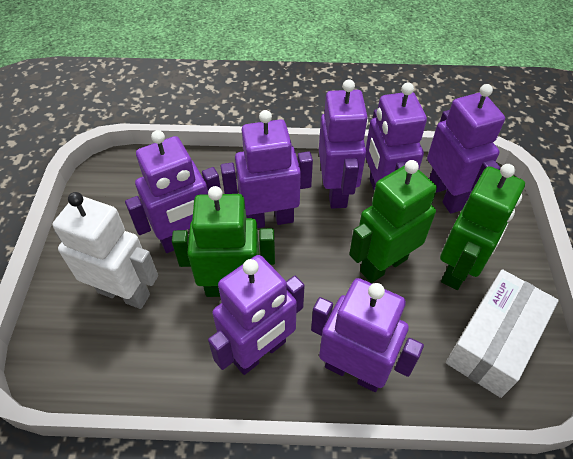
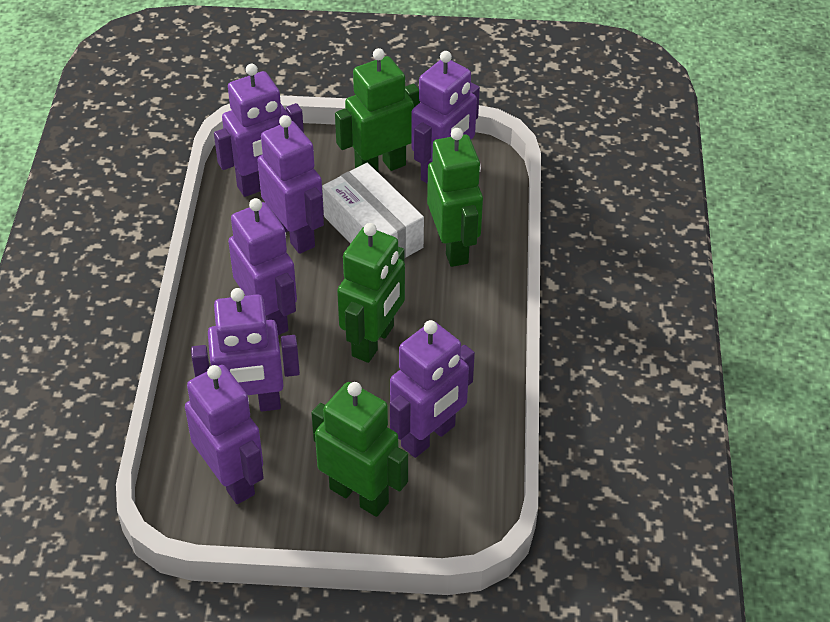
green robot: [172,186,275,297] [349,160,437,283] [440,164,525,290] = 3 -> [311,382,408,517] [335,48,420,173] [337,223,405,363] [427,128,483,267] = 4
white robot: [53,192,158,309] = 1 -> none = 0

